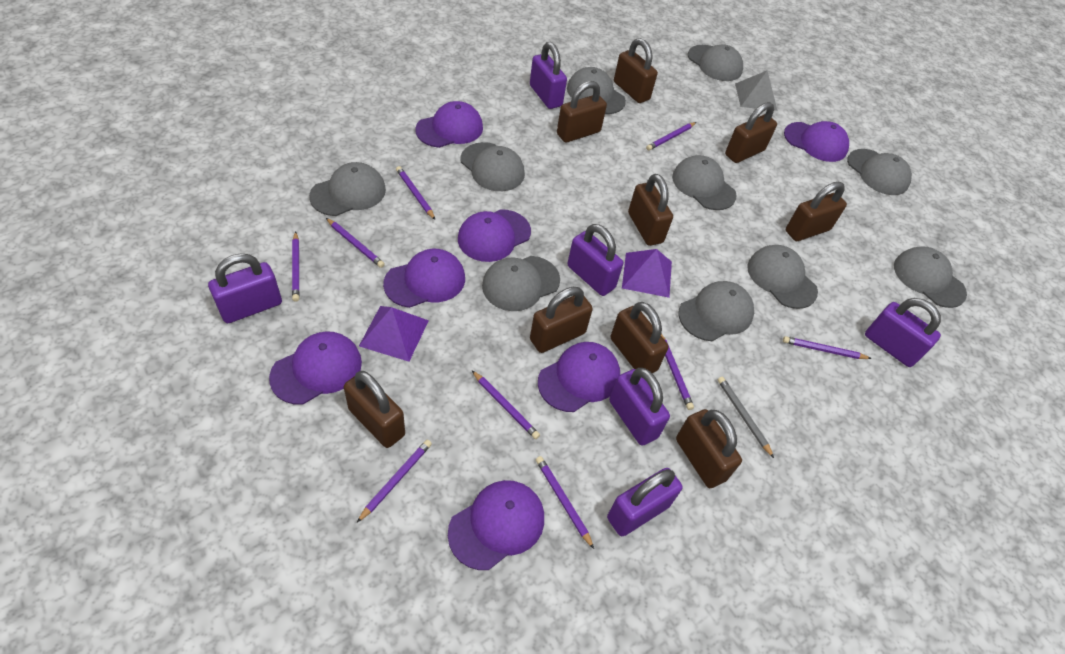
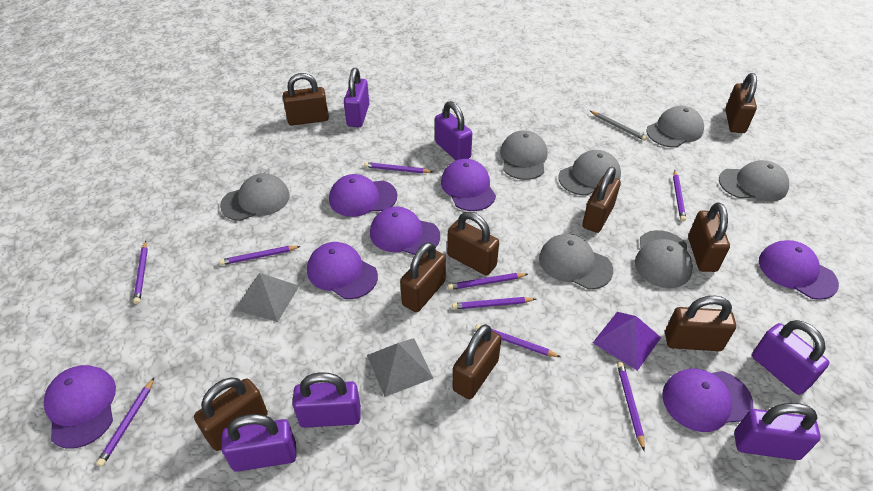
grey cap: [309,162,386,216] [460,142,525,191] [482,256,560,311] [567,67,626,114] [672,155,737,210] [679,281,754,341] [688,44,743,81] [747,245,818,309] [847,149,912,195] [894,246,967,308] = 10 -> [220,173,290,221] [500,130,547,180] [539,234,613,289] [559,150,621,196] [635,230,693,288] [646,106,704,147] [719,160,789,202] = 7
grey pyramid: [735,71,778,111] = 1 -> [235,273,299,322] [367,338,433,397] = 2
purple pyramid: [359,306,429,362] [622,249,672,298] = 2 -> [593,312,661,371] = 1

